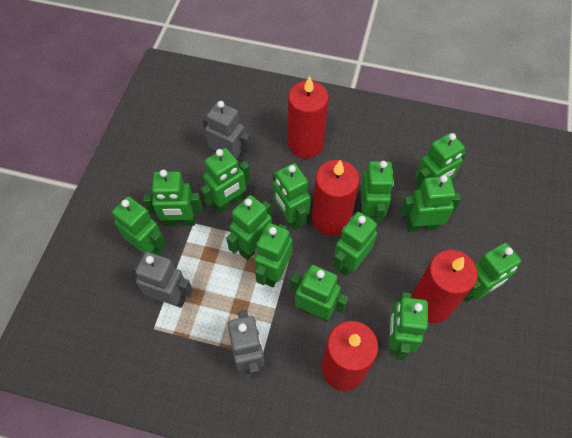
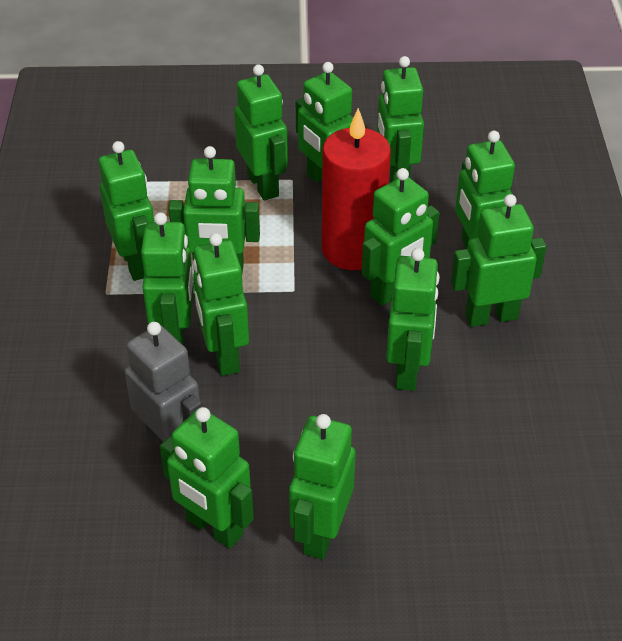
grey robot: [132,252,193,308] [202,101,251,166] [228,310,265,379] = 3 -> [125,322,202,444] = 1
red candle: [288,76,329,158] [312,160,360,236] [322,321,378,391] [411,250,478,323] = 4 -> [322,108,391,270] = 1

